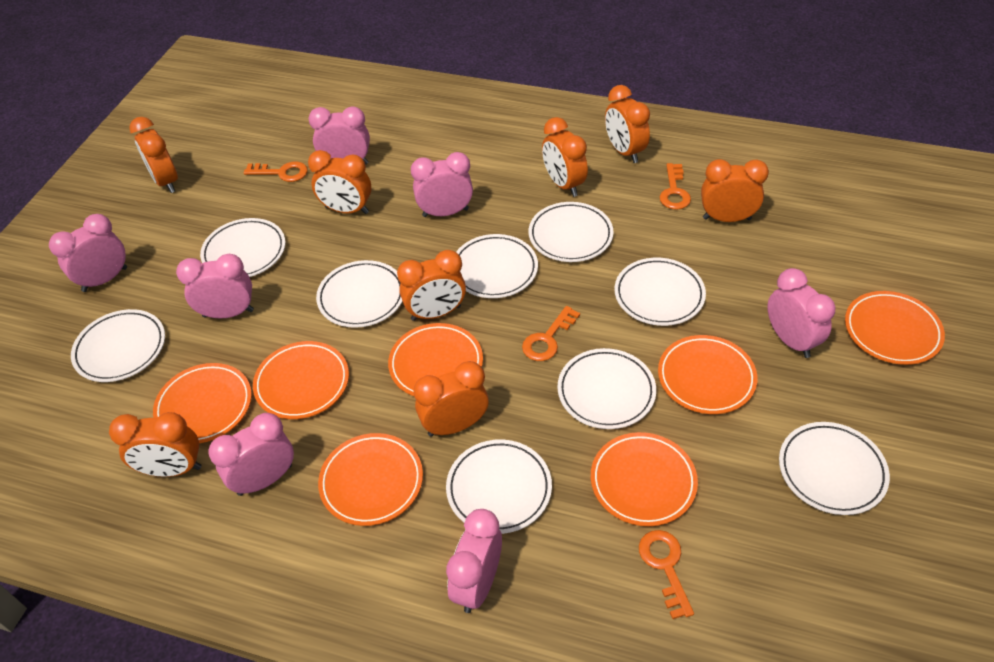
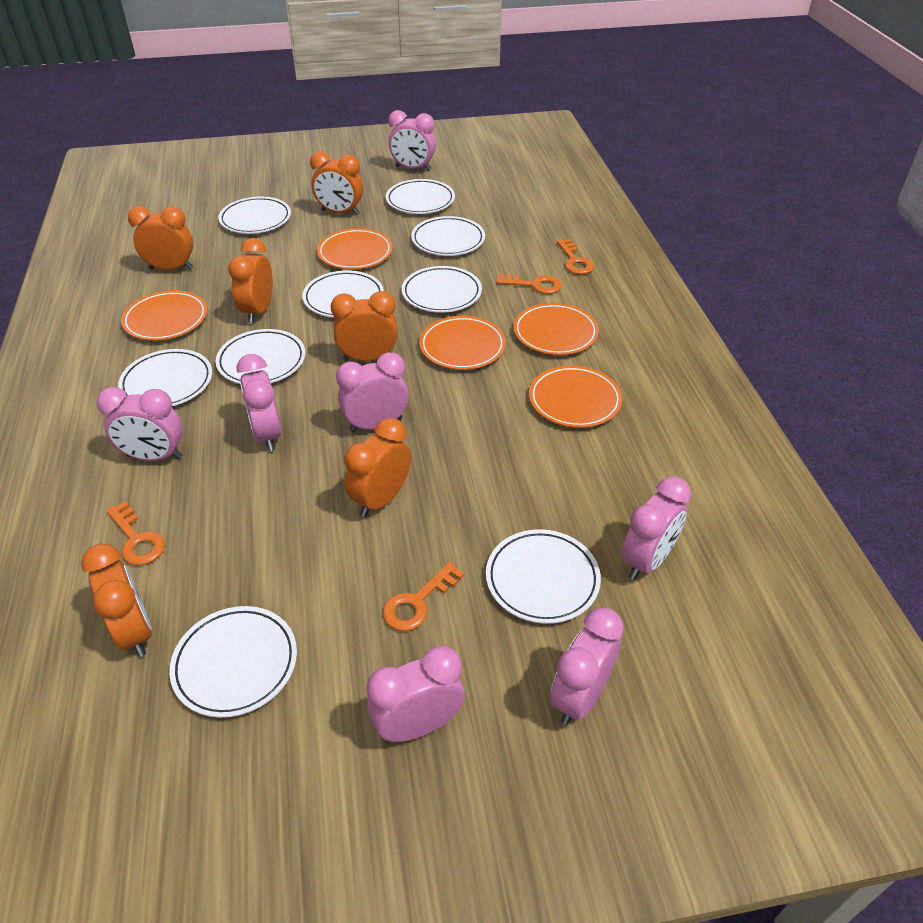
orange clock: [109,412,201,477] [129,117,178,193] [308,150,372,214] [397,250,466,321] [413,361,489,436] [542,117,588,197] [605,85,650,163] [701,159,769,222] = 8 -> [81,543,152,657] [128,206,193,270] [228,238,273,324] [310,151,363,215] [331,291,398,361] [344,418,411,517] = 6
orange plate: [153,363,252,443] [253,341,349,419] [318,433,423,526] [388,323,483,396] [591,432,698,526] [658,335,757,414] [845,291,945,365] = 7 -> [121,290,207,341] [317,228,393,270] [419,316,506,370] [513,303,599,355] [529,365,622,428] = 5

